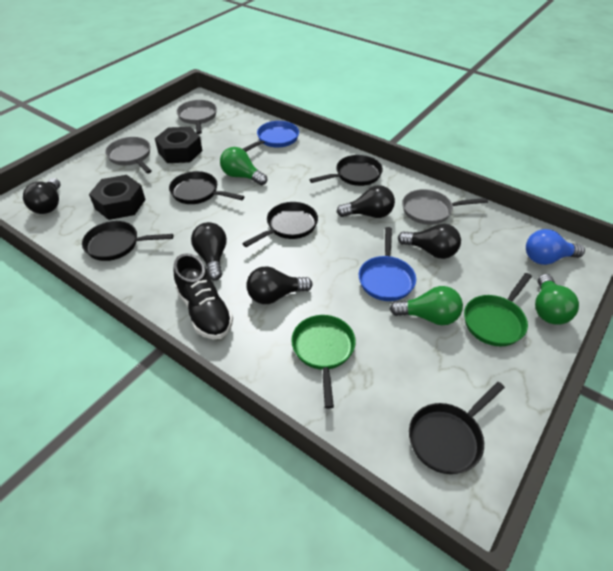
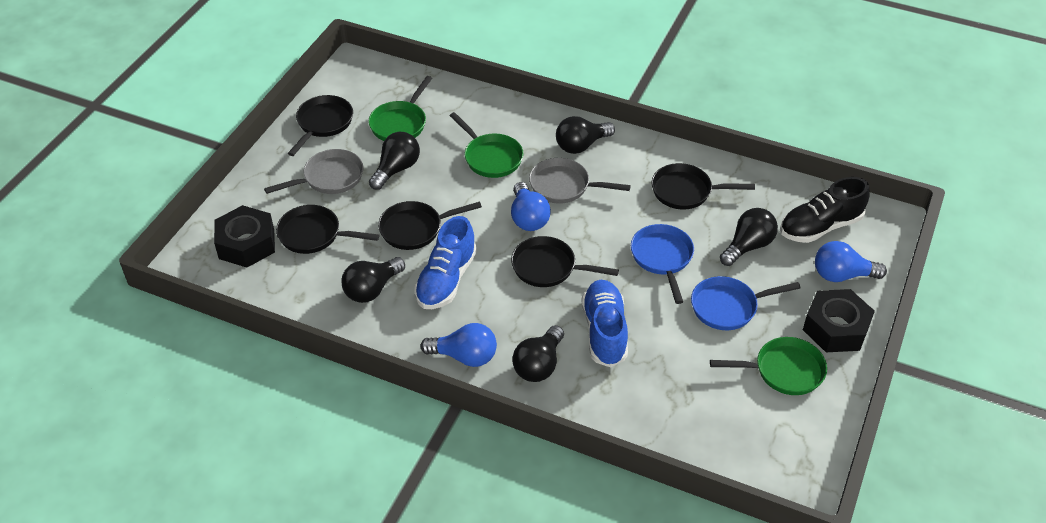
blue light bulb: [526,229,585,265] = 1 -> [421,323,497,367] [511,182,551,231] [815,241,887,282] = 3
blue shoe: none = 0 -> [414,216,477,309] [582,280,628,367] = 2
green light bulb: [220,147,267,185] [390,286,463,325] [535,274,579,325] = 3 -> none = 0
green pan: [291,315,356,409] [464,273,532,346] = 2 -> [368,76,432,141] [450,112,523,178] [710,337,827,395] = 3
grey pan: [105,137,152,174] [177,100,217,134] [402,189,488,225] = 3 -> [264,149,363,194] [529,158,631,203] = 2

